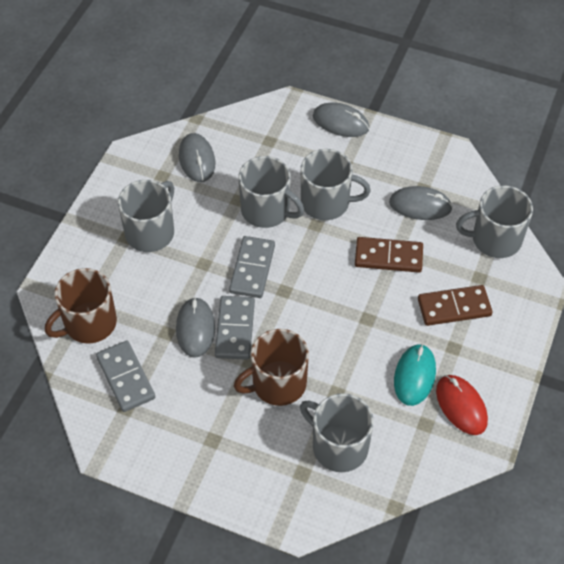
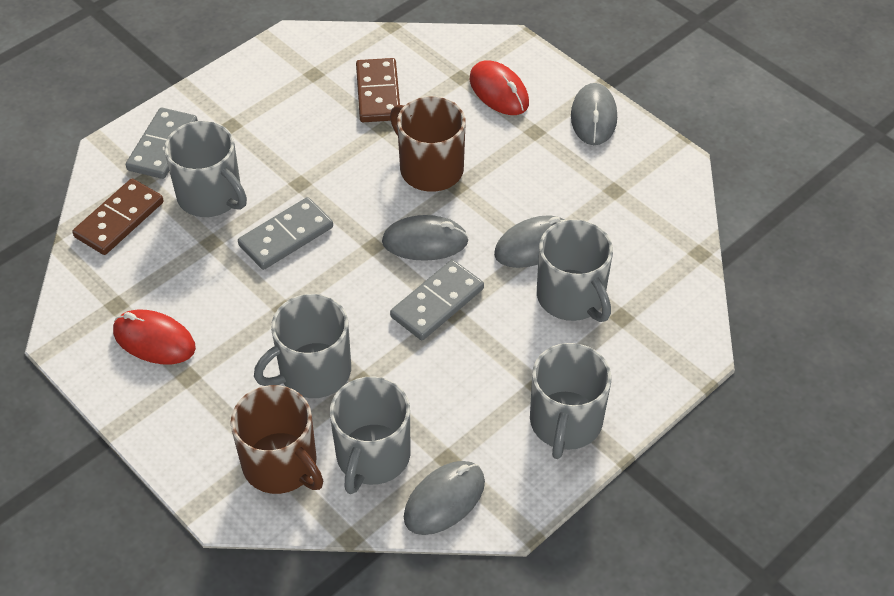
red mouse: [436,375,488,435] = 1 -> [113,310,196,364] [470,61,529,115] = 2
turquoise mouse: [394,344,436,406] = 1 -> none = 0

